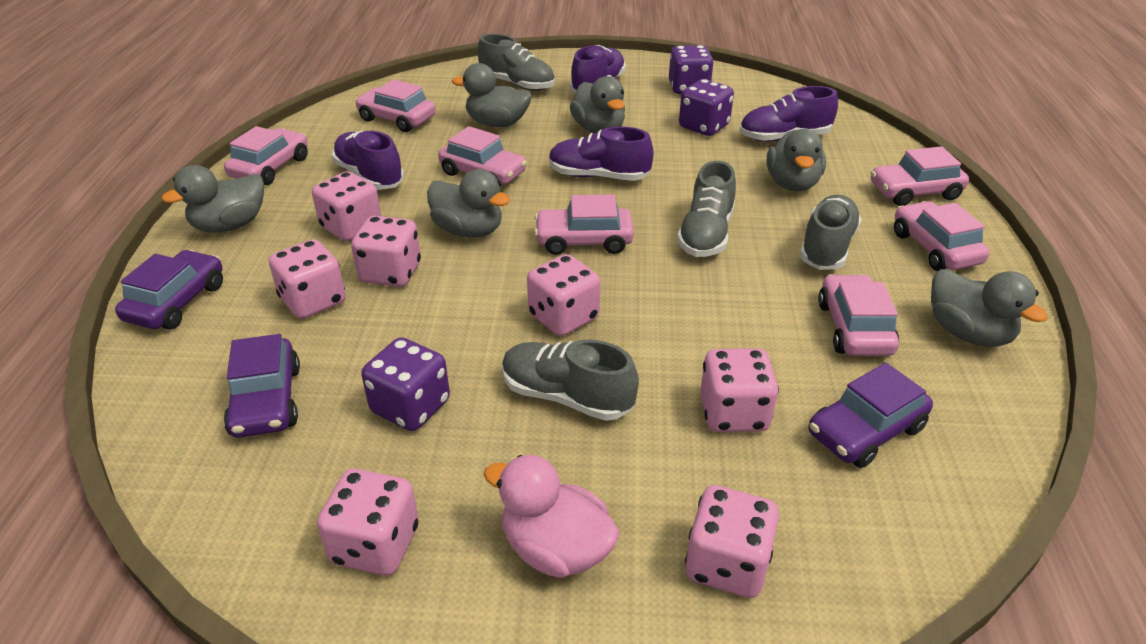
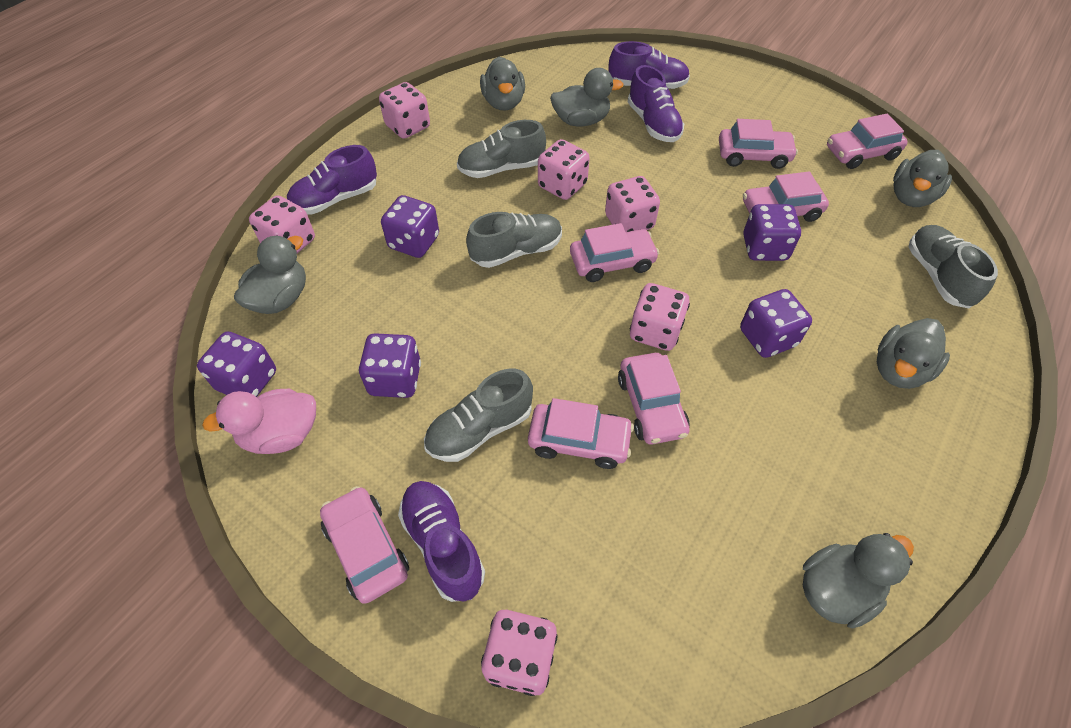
pink dice: [269,239,346,319] [312,171,381,241] [317,469,419,576] [351,216,421,287] [527,254,600,336] [685,485,779,598] [700,348,779,432] = 7 -> [249,195,315,253] [379,82,430,139] [481,610,558,696] [538,139,590,200] [605,176,660,232] [630,283,690,351] = 6
purple car: [115,250,223,330] [224,334,300,438] [808,363,933,468] = 3 -> none = 0
purple dice: [361,337,450,431] [669,45,714,94] [679,79,734,136] = 3 -> [197,332,276,397] [359,333,421,398] [381,195,439,258] [740,289,812,358] [743,204,801,261] = 5

